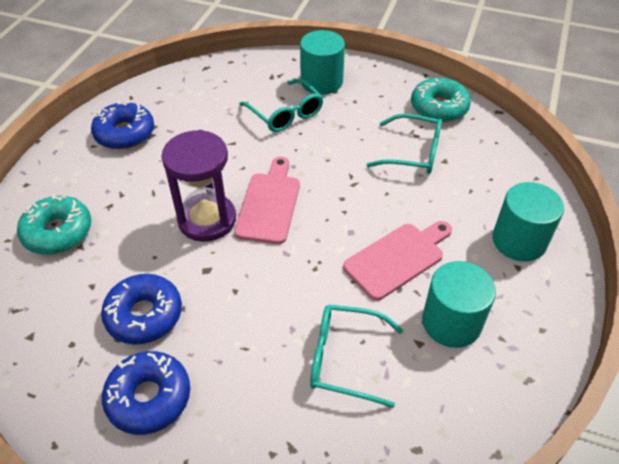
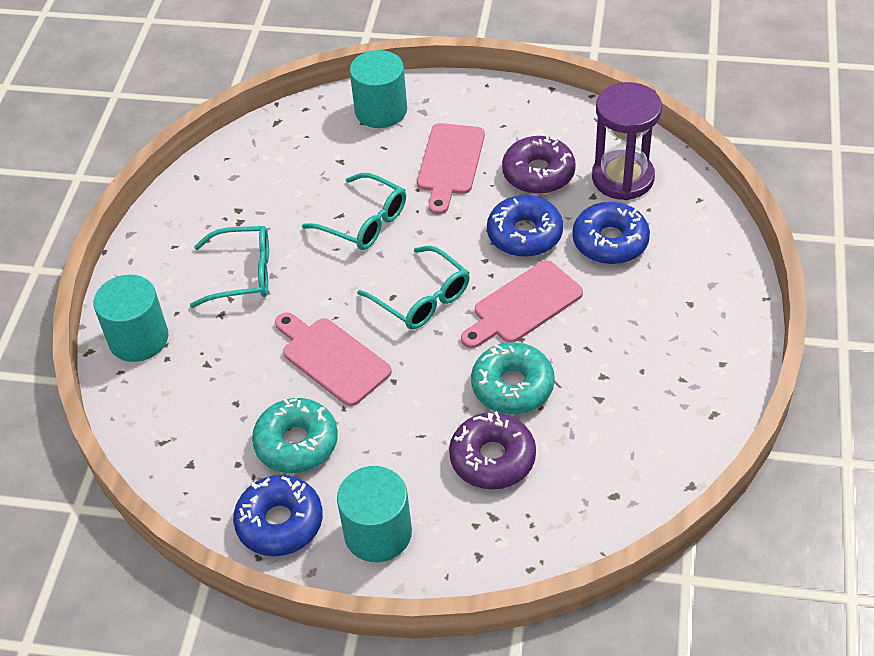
pink cutting board: [234,157,300,244] [343,221,452,300] = 2 -> [275,312,392,406] [417,123,485,214] [461,260,583,348] = 3
purple donut: none = 0 -> [449,411,536,490] [502,135,576,194] = 2

